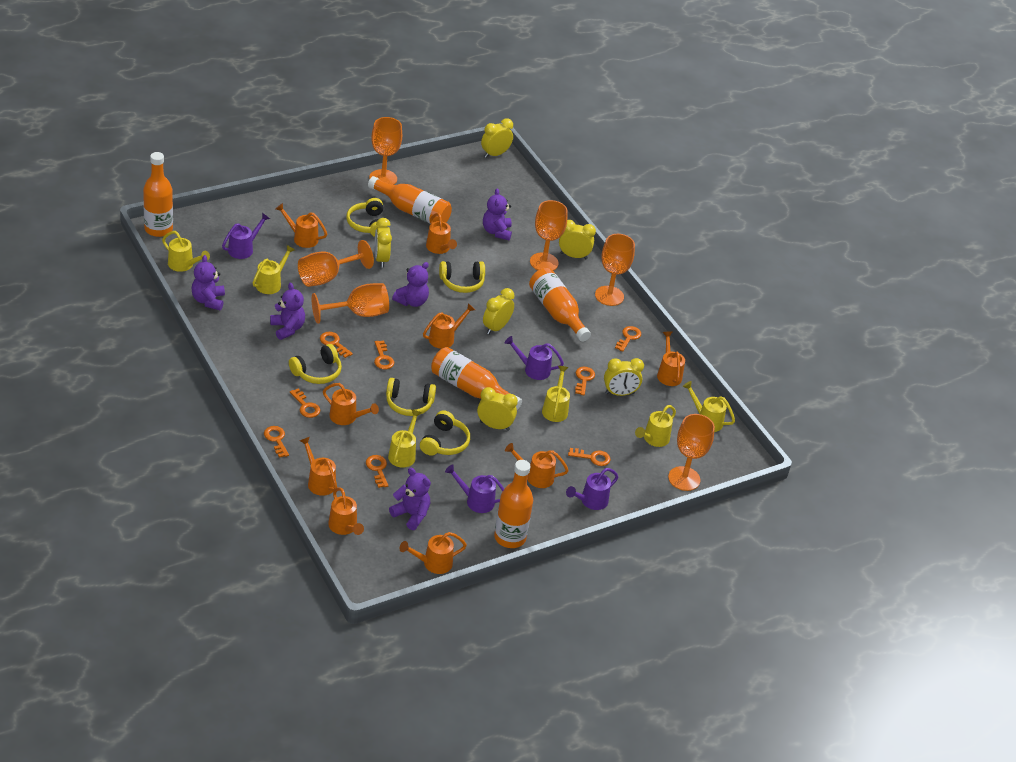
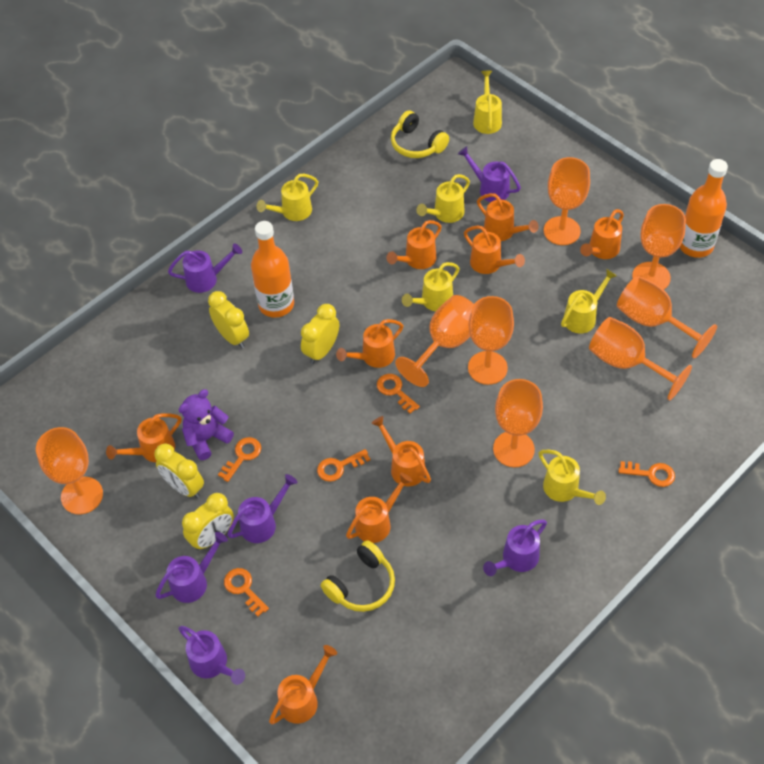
orange bottle: [143,152,173,237] [368,176,452,224] [431,347,522,410] [494,460,533,548] [529,268,591,342] = 5 -> [251,221,294,318] [680,159,728,258] = 2
orange goblet: [298,240,374,287] [312,283,389,324] [369,117,402,185] [530,200,568,271] [595,234,635,306] [668,414,715,491] = 6 -> [36,427,103,514] [395,295,474,387] [468,296,514,385] [493,379,543,467] [544,157,590,245] [589,317,692,400] [617,275,717,358] [632,204,686,290] = 8
orange key: [264,426,289,458] [290,388,320,418] [320,332,353,358] [366,455,388,488] [374,341,394,369] [568,448,611,466] [575,367,595,395] [615,326,641,352] = 8 -> [218,437,261,482] [224,568,269,617] [317,449,370,482] [377,374,420,414] [619,461,675,487] = 5
purple teddy bear: [192,255,225,310] [270,283,305,340] [389,468,431,530] [392,262,429,307] [483,188,512,241] = 5 -> [179,389,234,460] = 1
purple watering can: [222,213,270,259] [445,464,504,513] [504,336,564,380] [566,468,618,510] = 4 -> [155,532,228,603] [168,243,242,293] [178,626,245,685] [227,474,297,543] [458,146,521,202] [483,520,547,576] = 6
yellow clock: [375,218,392,267] [477,387,518,431] [481,118,513,158] [483,288,515,335] [559,220,596,259] [604,358,644,396] = 6 -> [155,444,204,498] [182,493,234,550] [208,291,249,348] [301,304,339,364] = 4
yellow headphones: [289,344,342,384] [346,198,384,237] [386,378,436,416] [420,410,470,456] [439,261,485,293] = 5 -> [321,540,395,612] [391,110,449,158] = 2

